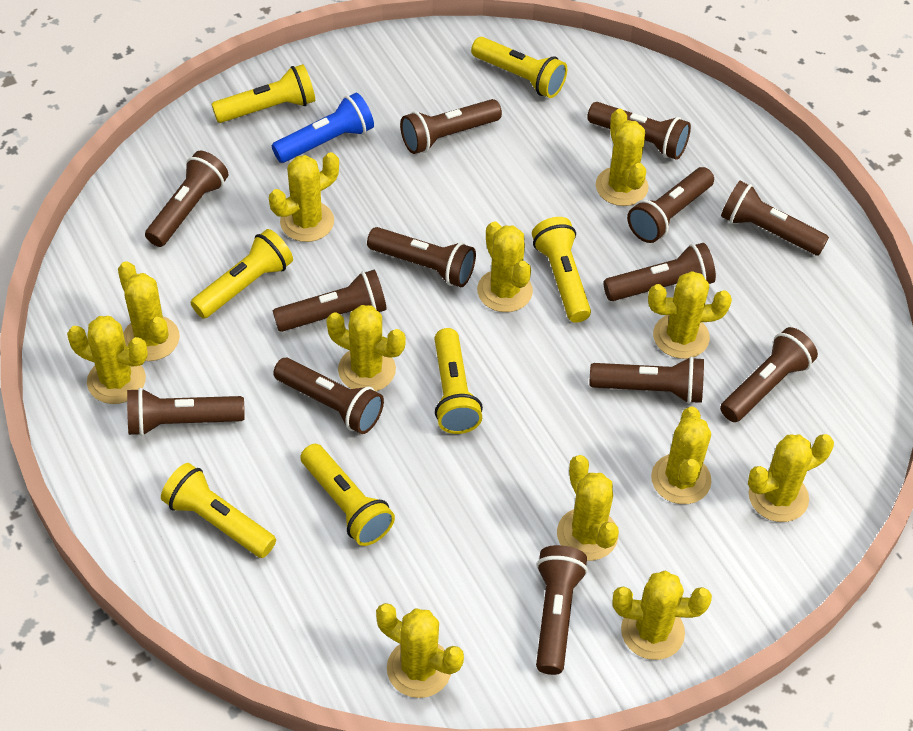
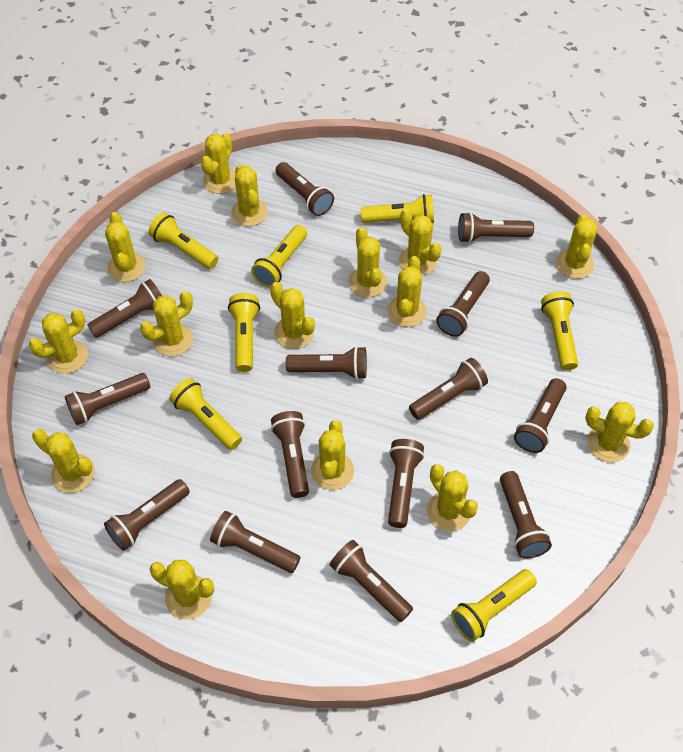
blue flashlight: [272,93,374,163] = 1 -> none = 0
brown flashlight: [127,388,245,436] [145,151,228,247] [273,270,387,332] [273,358,384,434] [367,227,476,287] [400,99,502,154] [536,545,588,675] [587,102,691,160] [590,356,704,404] [603,243,716,301] [627,167,714,243] [720,327,818,422] [721,181,829,255] = 13 -> [65,373,150,425] [88,279,162,338] [104,479,190,551] [210,511,301,573] [271,411,309,498] [275,162,334,216] [286,346,367,380] [330,540,413,622] [388,439,424,528] [409,358,488,420] [436,271,490,337] [458,212,534,243] [500,471,552,559] [514,378,567,453] = 14
yellow cactus: [67,316,148,404] [118,261,180,361] [269,152,339,242] [326,305,406,391] [376,603,464,698] [477,221,533,312] [557,455,619,561] [596,109,648,206] [612,570,712,660] [648,271,732,359] [651,406,711,504] [748,434,834,522] = 12 -> [29,309,88,374] [32,429,95,493] [105,212,146,282] [140,291,193,356] [150,560,214,619] [201,133,236,194] [231,164,268,226] [270,282,315,349] [311,420,354,490] [348,227,387,297] [387,256,427,327] [399,209,442,276] [427,464,478,531] [556,215,598,279] [585,402,654,462] = 15

